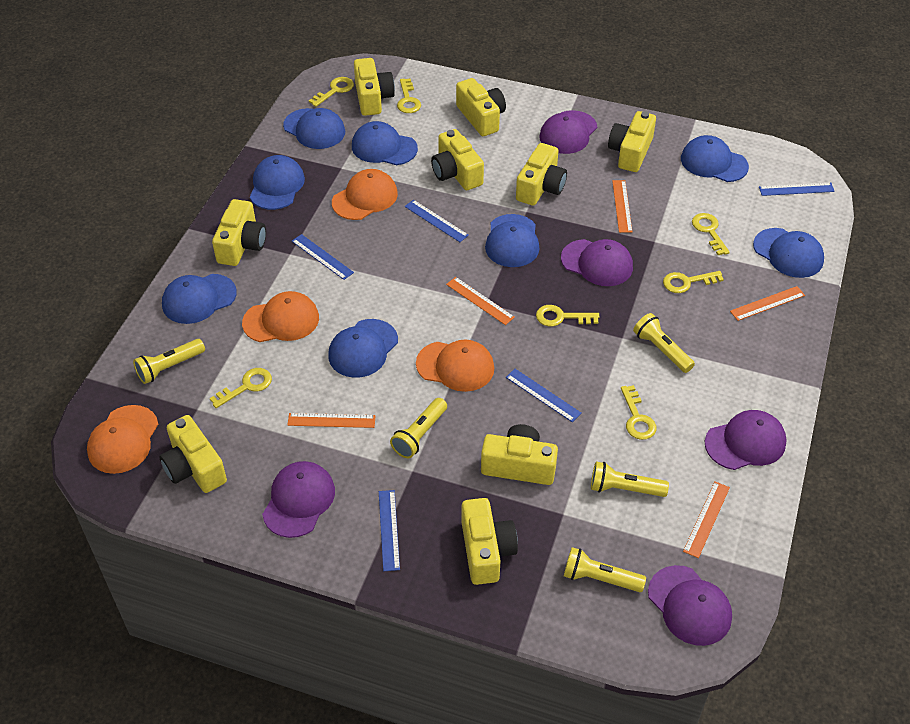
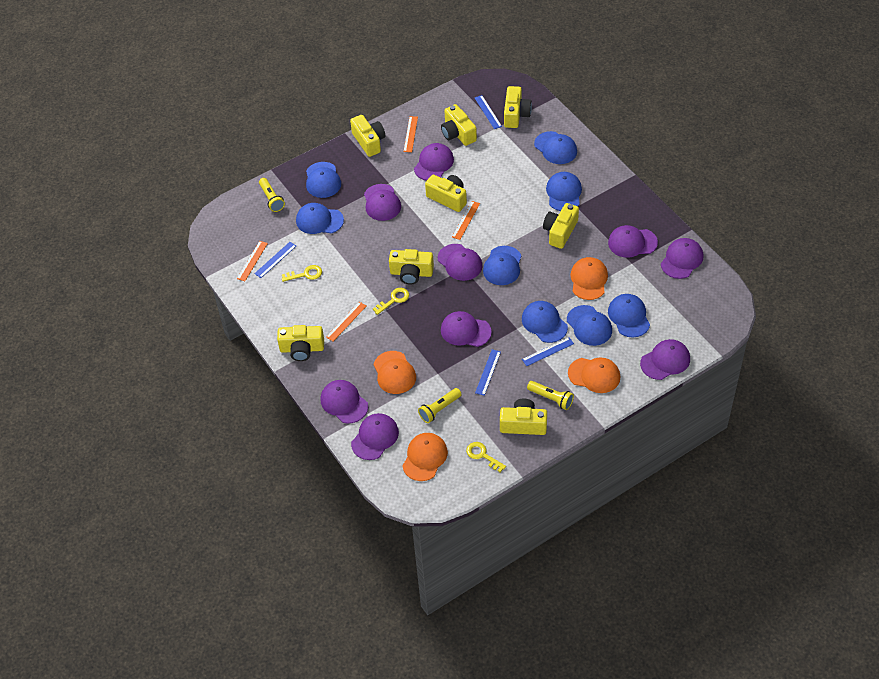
blue ruler: [292,234,354,280] [379,490,400,571] [405,200,469,242] [506,369,581,422] [759,183,835,196] = 5 -> [254,242,296,278] [475,95,502,129] [475,349,501,396] [522,337,574,366] = 4
orange ruler: [287,413,376,428] [446,277,515,325] [612,180,632,233] [683,482,730,558] [730,286,805,321] = 5 -> [237,241,268,281] [326,302,366,341] [403,116,418,152] [452,201,480,240] = 4
purple cap: [262,461,335,538] [539,110,597,154] [561,239,633,286] [648,565,732,646] [705,410,787,470] = 5 -> [321,380,368,423] [351,413,399,460] [364,184,401,221] [414,143,454,181] [438,244,482,281] [441,311,492,347] [608,225,658,258] [640,339,690,380] [661,238,703,279] = 9
yellow camera: [159,415,227,493] [212,199,266,266] [354,58,395,116] [431,129,484,190] [456,78,506,136] [461,498,518,585] [481,424,558,485] [516,143,567,206] [608,111,656,172] = 9 -> [277,325,324,361] [350,115,385,157] [389,249,434,285] [425,175,467,212] [441,104,477,146] [500,399,547,435] [504,86,532,128] [543,203,579,249] = 8
yellow flashlight: [133,339,205,384] [390,398,447,458] [564,547,646,592] [591,462,669,497] [633,313,695,373] = 5 -> [259,178,285,212] [418,388,462,423] [527,381,574,410] = 3
yellow key: [210,368,272,408] [309,77,354,107] [397,78,421,113] [536,305,600,327] [621,385,657,440] [663,271,724,293] [692,213,730,255] = 7 -> [282,265,322,282] [373,288,409,315] [466,442,506,472] = 3

